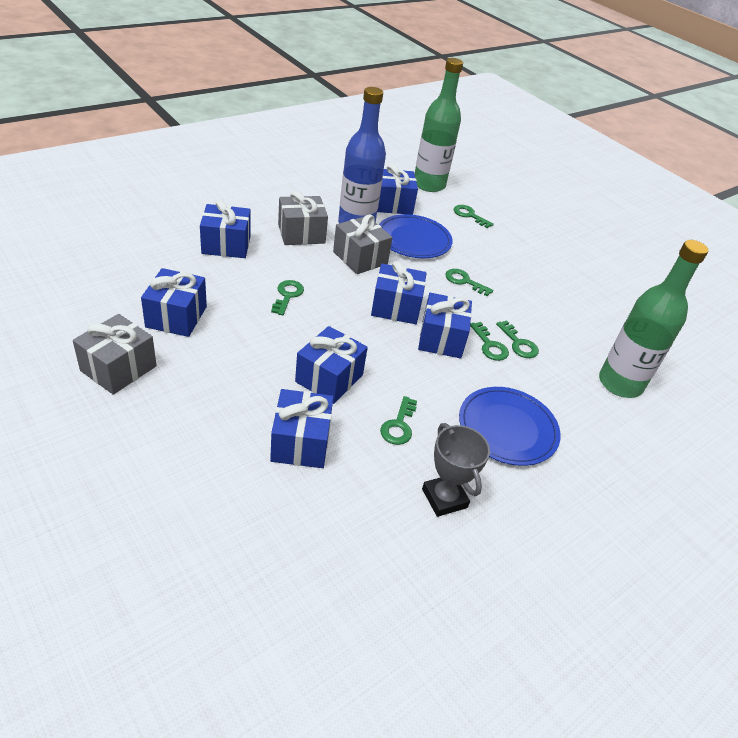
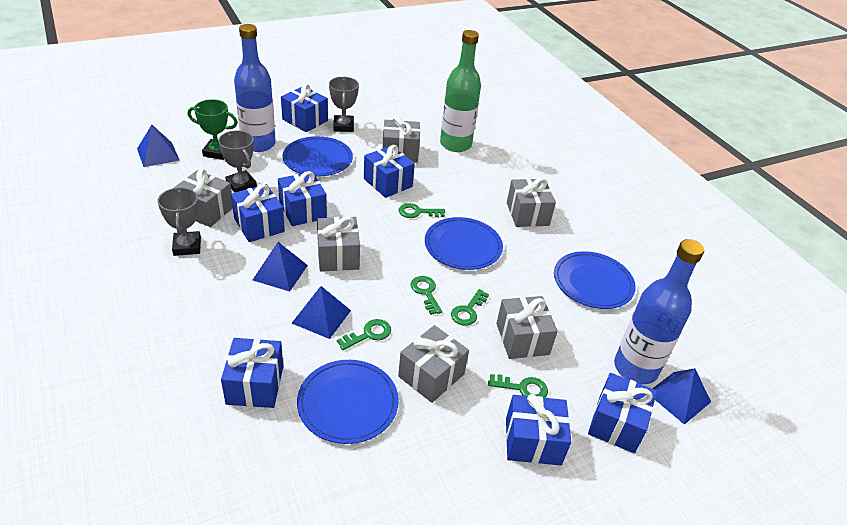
blue bottle: [338,87,386,223] = 1 -> [234,24,276,152] [614,239,704,384] = 2
blue plate: [379,214,453,258] [459,387,561,466] = 2 -> [282,136,353,176] [297,360,399,444] [425,217,503,270] [554,251,636,309] = 4
blue pyramid: none = 0 -> [137,125,179,167] [253,242,308,292] [292,286,351,339] [652,368,711,425] = 4
green bottle: [415,58,463,192] [599,240,708,398] = 2 -> [440,30,481,152] = 1
green key: [271,280,304,315] [380,396,417,445] [446,269,493,296] [454,205,494,228] [470,322,509,361] [496,320,539,358] = 6 -> [337,319,391,350] [398,203,445,218] [410,276,442,315] [451,289,489,326] [488,374,548,398] = 5
green trophy: none = 0 -> [188,99,238,160] = 1
grey gift: [73,314,157,395] [278,191,328,245] [333,215,393,274] = 3 -> [174,169,233,227] [317,217,360,272] [382,116,420,162] [398,325,469,403] [496,296,558,359] [507,178,556,227] = 6
grey trophy: [422,423,490,517] = 1 -> [157,187,201,256] [218,130,257,193] [329,77,359,132] = 3

